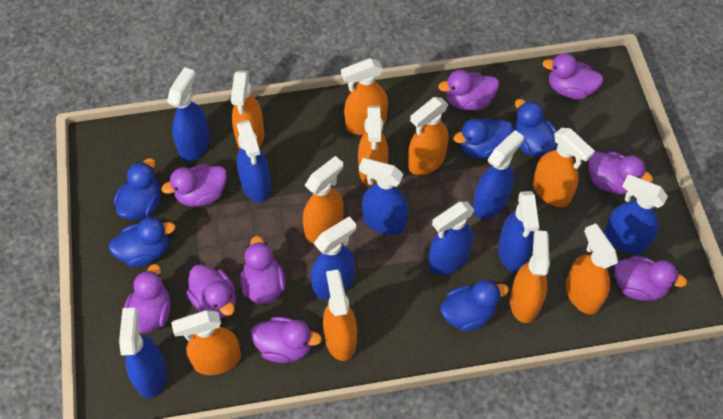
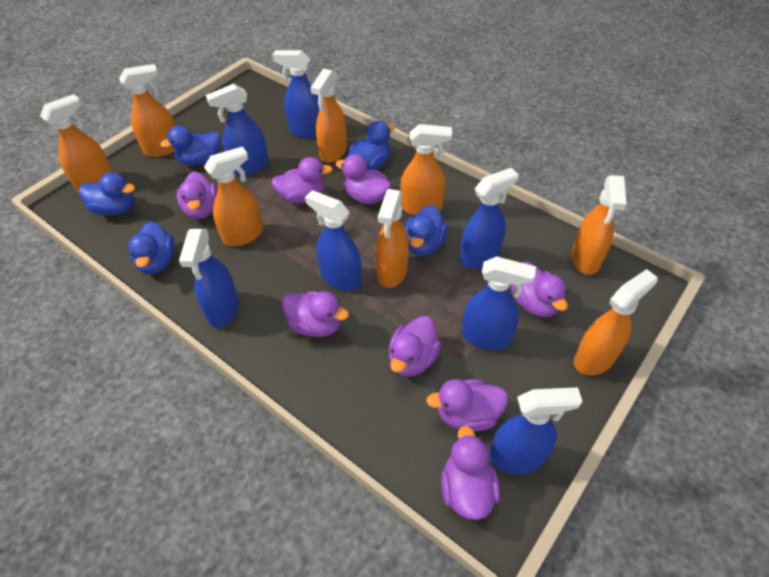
blue spray bottle: [119,308,167,398] [167,67,210,162] [237,120,271,203] [311,216,356,300] [359,158,408,235] [428,202,474,275] [473,130,524,219] [498,191,539,272] [604,174,668,255] = 9 -> [179,229,239,328] [206,84,269,175] [272,50,319,138] [305,190,362,291] [460,168,519,269] [462,256,536,350] [489,387,582,474] = 7
orange spray bottle: [171,310,241,375] [231,70,264,149] [303,156,344,244] [323,269,357,361] [341,58,388,135] [358,106,388,187] [408,97,448,175] [510,230,550,323] [533,128,595,207] [565,223,618,315] = 10 -> [40,94,113,192] [119,64,176,157] [204,147,263,246] [311,69,347,163] [375,189,409,288] [400,124,452,216] [571,175,627,275] [574,269,658,376] = 8
purple duck: [124,264,171,334] [162,164,227,207] [186,264,236,318] [240,236,286,304] [251,317,322,363] [438,70,499,110] [543,53,603,99] [588,151,653,194] [615,256,687,301] = 9 -> [177,171,217,219] [272,157,333,203] [282,291,349,337] [336,154,392,204] [389,316,441,377] [426,379,508,432] [441,426,500,520] [511,262,568,317] = 8

